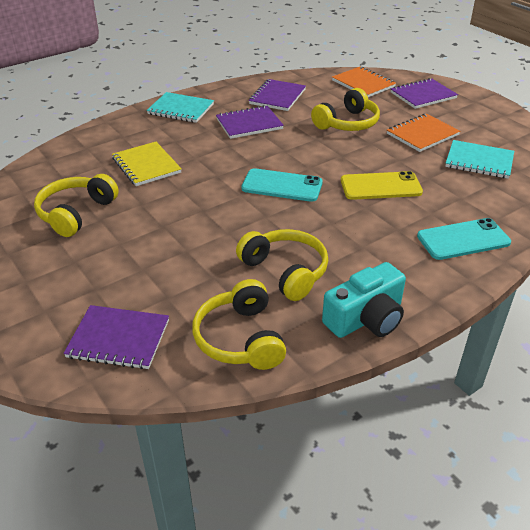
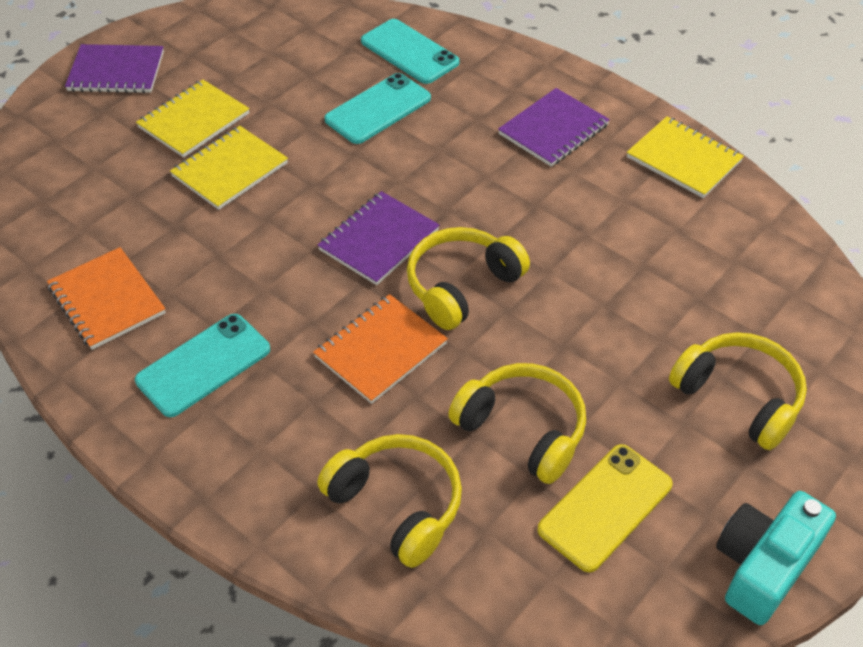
purple notebook: [63,305,169,369] [216,105,284,139] [249,79,306,111] [391,78,458,109] = 4 -> [65,44,164,93] [318,191,440,285] [498,88,610,167] = 3
turquoise notebook: [147,92,214,123] [445,140,514,179] = 2 -> none = 0
turquoise phone: [241,168,323,202] [417,218,511,260] = 2 -> [135,314,270,417] [325,73,431,144] [361,19,459,84] = 3
yellow notebook: [112,142,182,186] = 1 -> [136,80,250,157] [170,126,288,210] [627,117,744,198] = 3

